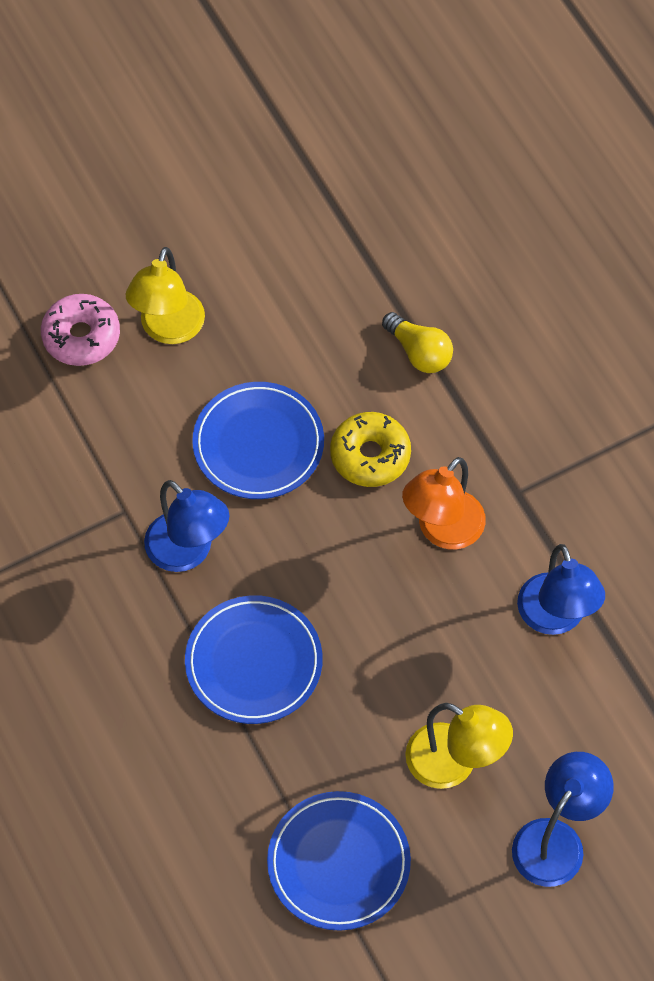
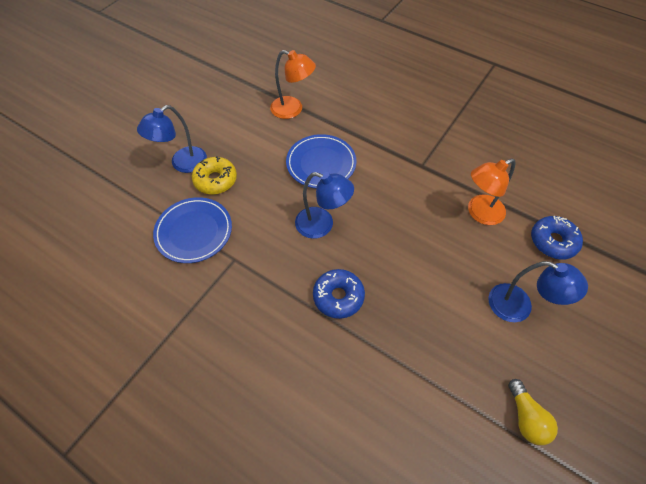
blue donut: none = 0 -> [313,269,365,319] [531,216,583,260] = 2
blue plate: [185,595,323,724] [192,382,324,499] [267,791,411,931] = 3 -> [153,197,232,263] [286,134,356,188] = 2
orange lamp: [402,457,486,550] = 1 -> [270,50,316,119] [468,158,516,225] = 2
pink donut: [41,294,120,366] = 1 -> none = 0
yellow lamp: [126,247,205,344] [405,703,513,789] = 2 -> none = 0

